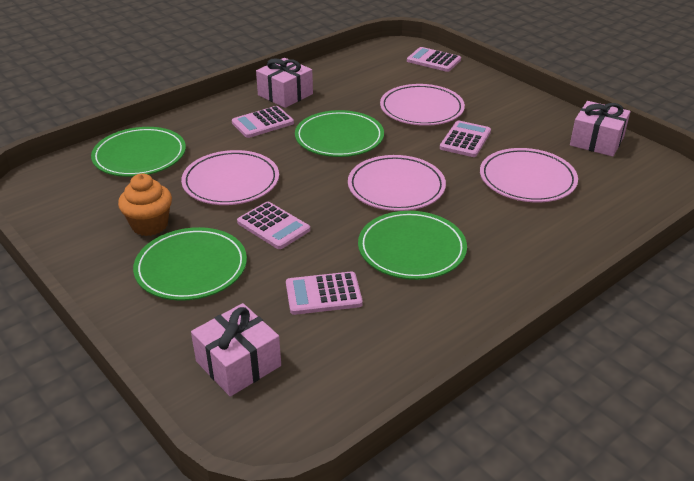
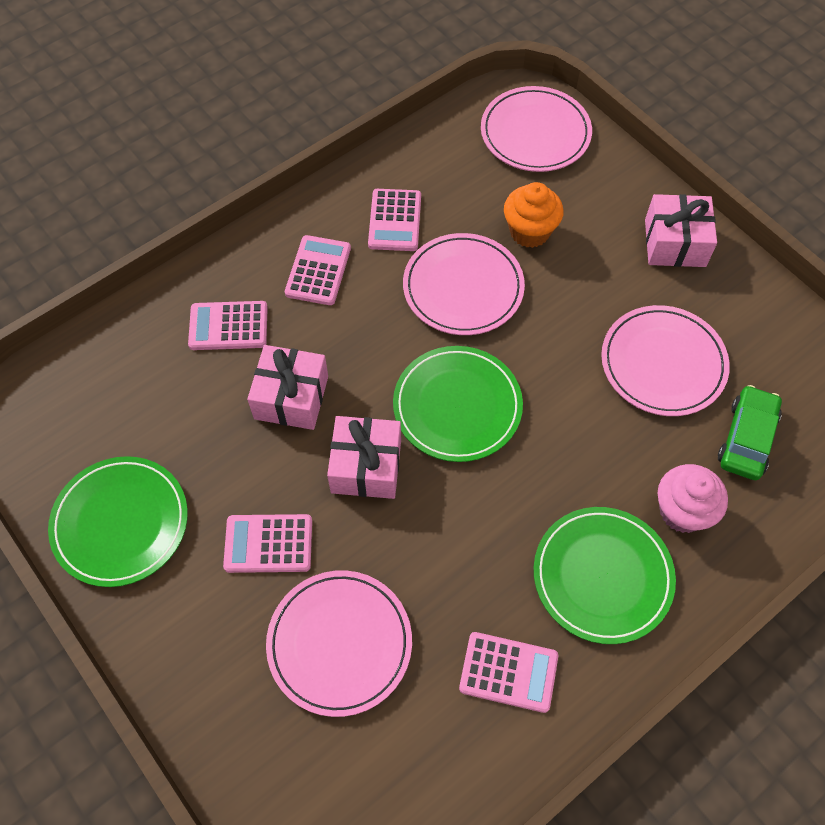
green car: none = 0 -> [718,385,782,480] = 1
green plate: [91,127,186,177] [133,227,247,301] [295,110,384,157] [358,211,467,280] = 4 -> [48,456,188,587] [393,346,523,462] [534,507,676,644] = 3
pink cupcake: none = 0 -> [658,464,728,533] = 1

